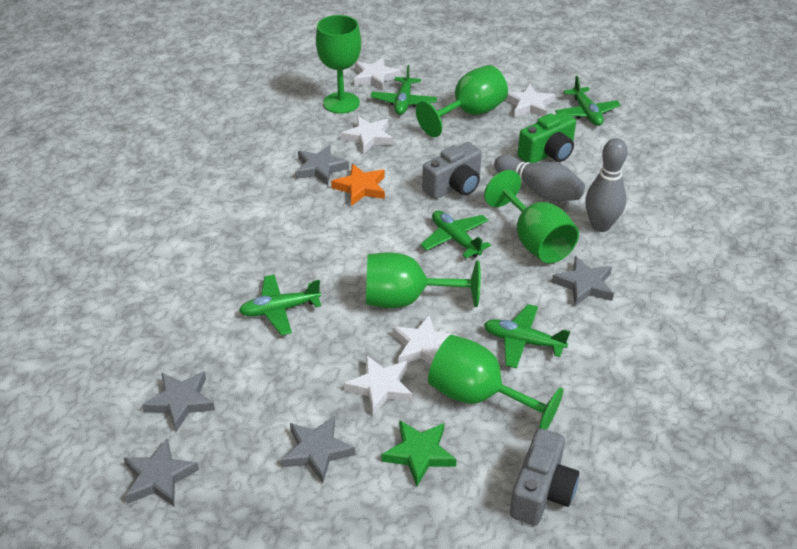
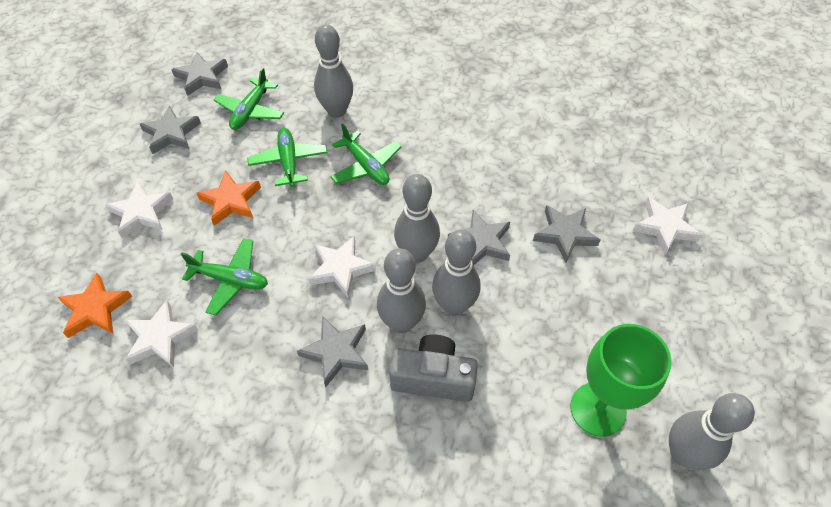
green camera: [518,111,576,163] = 1 -> none = 0
green goblet: [316,15,361,114] [366,252,481,308] [416,65,508,137] [428,335,564,430] [484,170,579,263] = 5 -> [570,324,672,437] = 1
green plane: [239,274,321,335] [370,65,437,115] [420,210,491,258] [484,304,570,368] [555,76,621,126] = 5 -> [181,238,268,315] [214,67,284,130] [247,128,327,187] [330,124,402,185] = 4
green star: [382,420,457,486] = 1 -> none = 0
grey bowling pin: [494,154,585,201] [585,138,628,232] = 2 -> [314,24,353,118] [377,248,426,333] [394,174,440,263] [432,229,481,315] [669,393,755,470] = 5
grey camera: [422,142,482,199] [510,428,579,526] = 2 -> [389,334,478,402] = 1
orange star: [331,164,385,206] = 1 -> [57,273,133,338] [196,171,261,226] = 2
white star: [341,116,393,154] [344,355,413,415] [354,57,401,91] [393,315,458,365] [505,84,555,117] = 5 -> [106,181,173,238] [125,300,198,367] [309,235,376,297] [632,197,702,255] = 4

